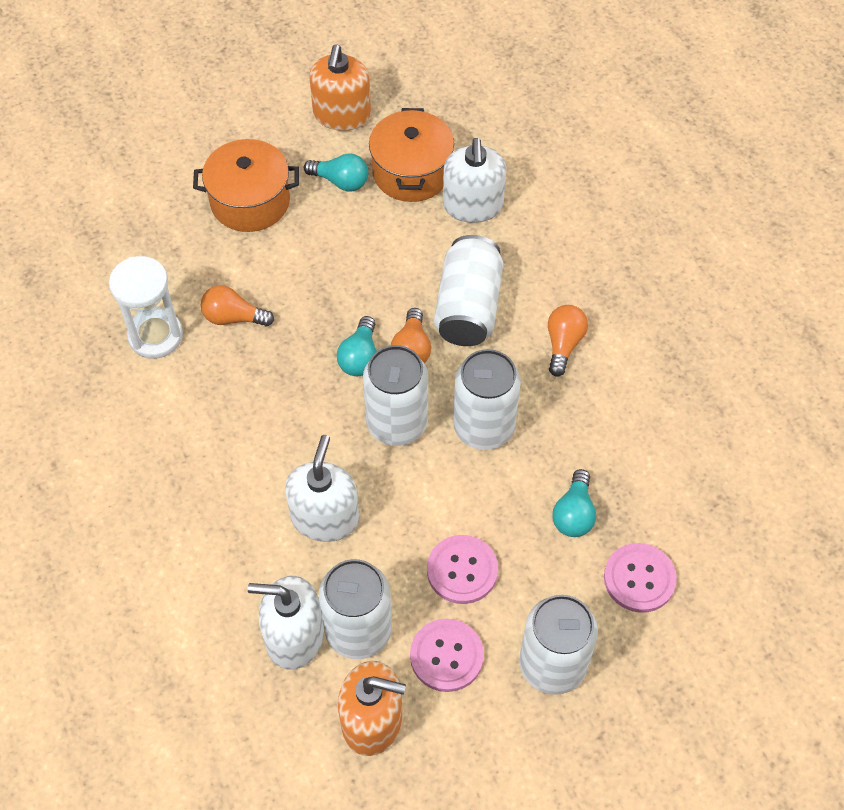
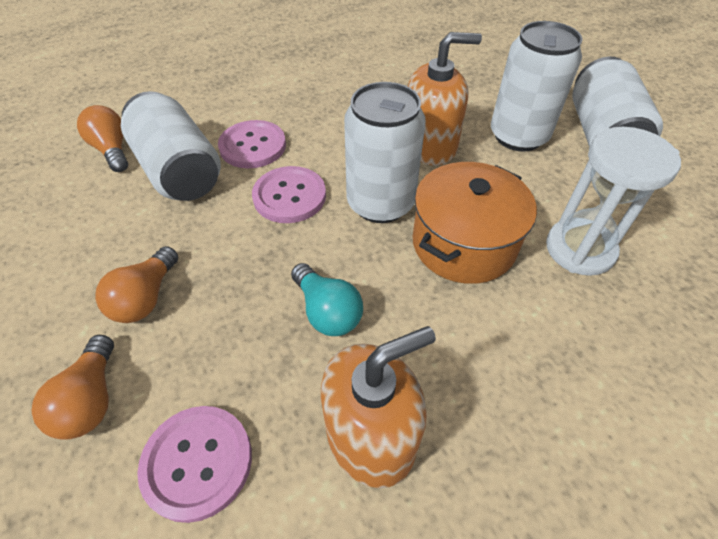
orange pot: [193,139,299,232] [369,108,454,202] = 2 -> [413,162,537,284] = 1
turquoise light bulb: [304,153,368,192] [336,316,377,376] [552,469,596,537] = 3 -> [291,263,363,336] = 1
white can: [319,559,392,659] [363,345,428,446] [434,235,503,346] [453,349,521,450] [519,595,598,695] = 5 -> [121,91,221,201] [344,82,426,223] [491,21,583,152] [572,57,663,147] = 4
white soap dispenser: [248,576,324,670] [285,435,359,542] [443,138,506,223] = 3 -> none = 0

